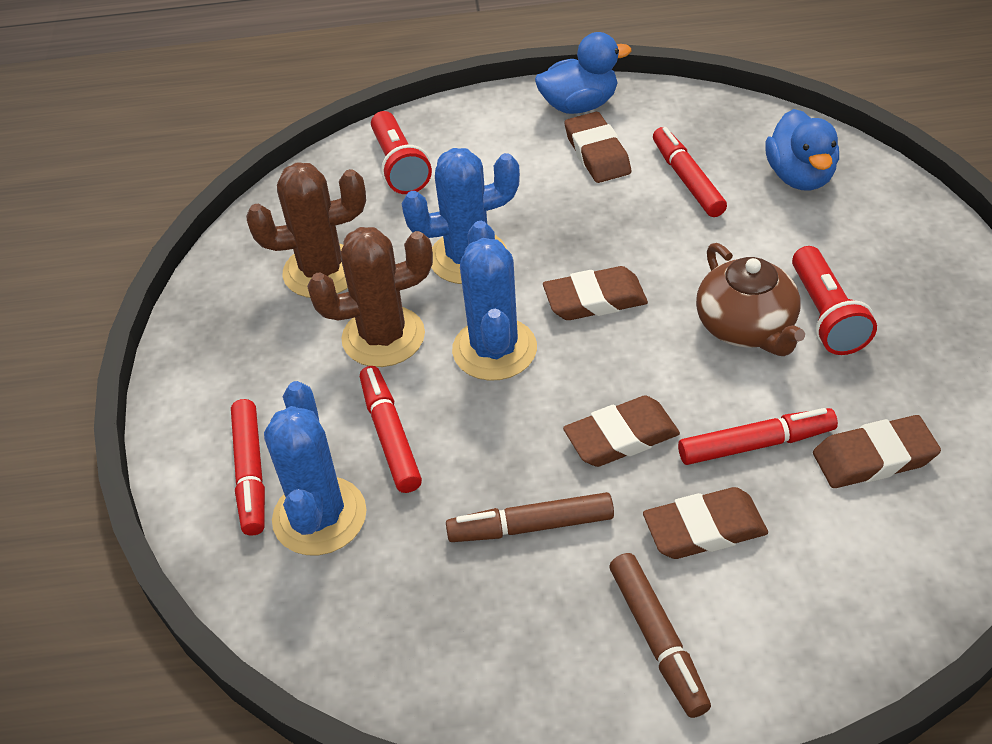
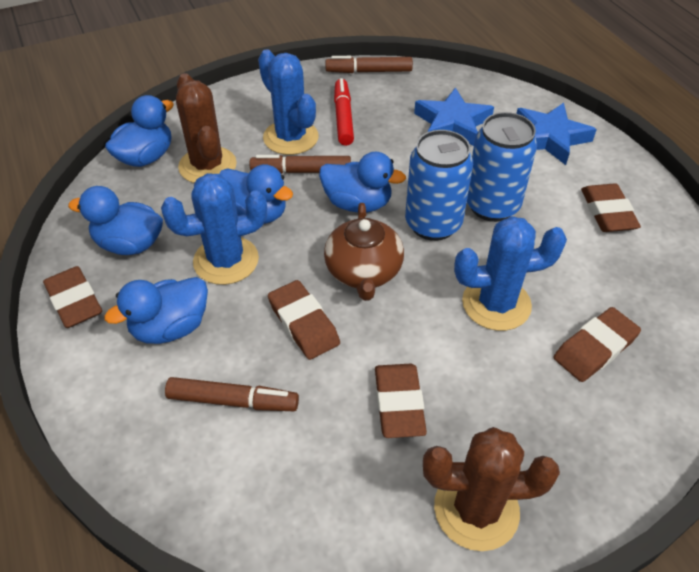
blue can: none = 0 -> [405,130,473,241] [467,112,537,222] = 2
blue duck: [535,32,631,114] [765,109,839,191] = 2 -> [68,186,163,255] [104,277,208,344] [105,95,174,167] [219,164,293,224] [319,152,406,212] = 5
blue star: none = 0 -> [414,88,494,146] [516,103,597,165] = 2
brown marker: [446,492,614,542] [609,553,711,718] = 2 -> [165,377,299,411] [250,155,351,174] [325,56,413,73] = 3
red flashlight: [371,111,432,194] [792,246,877,355] = 2 -> none = 0
red marker: [231,399,265,536] [360,366,422,493] [653,127,727,217] [678,408,838,465] = 4 -> [334,78,354,146] = 1

